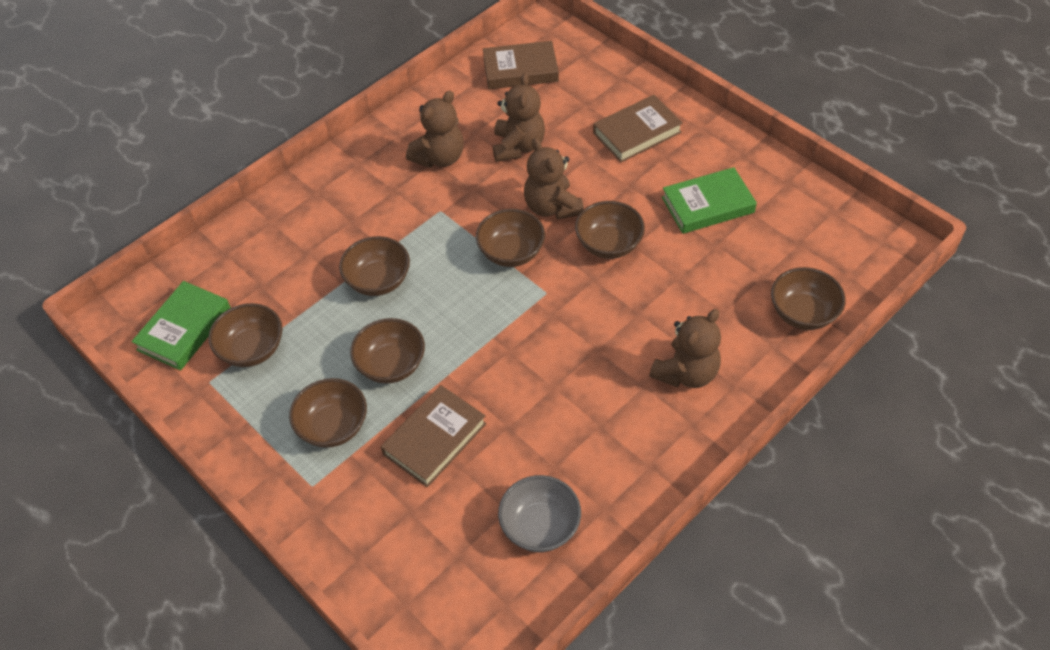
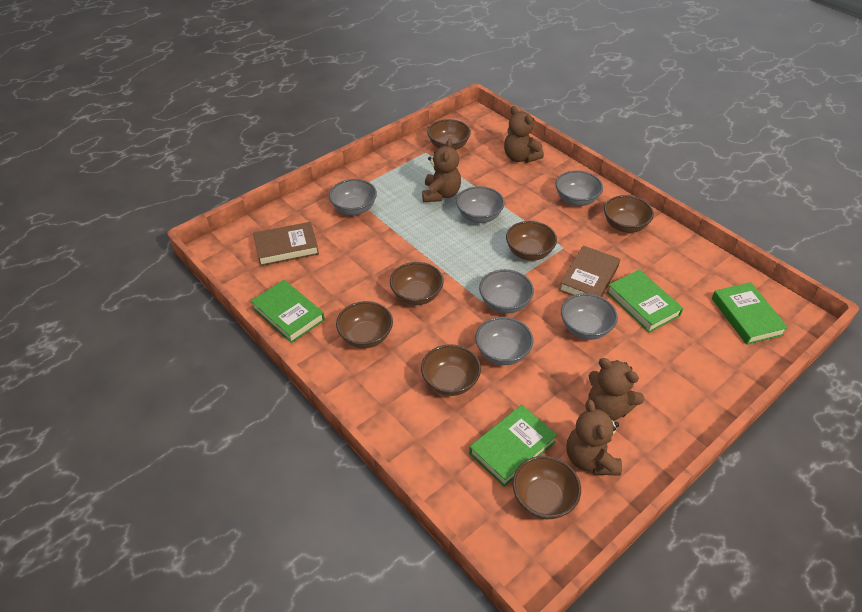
brown book: [381,385,487,487] [483,41,559,89] [593,95,683,162] = 3 -> [253,222,319,266] [559,245,620,297] = 2
green book: [131,281,231,371] [662,167,757,234] = 2 -> [251,280,325,343] [469,405,557,487] [607,269,683,333] [712,282,788,345] = 4
grey bowl: [498,475,581,552] = 1 -> [329,179,377,215] [456,186,505,223] [475,317,533,365] [479,269,534,314] [556,171,603,206] [561,293,618,340] = 6

